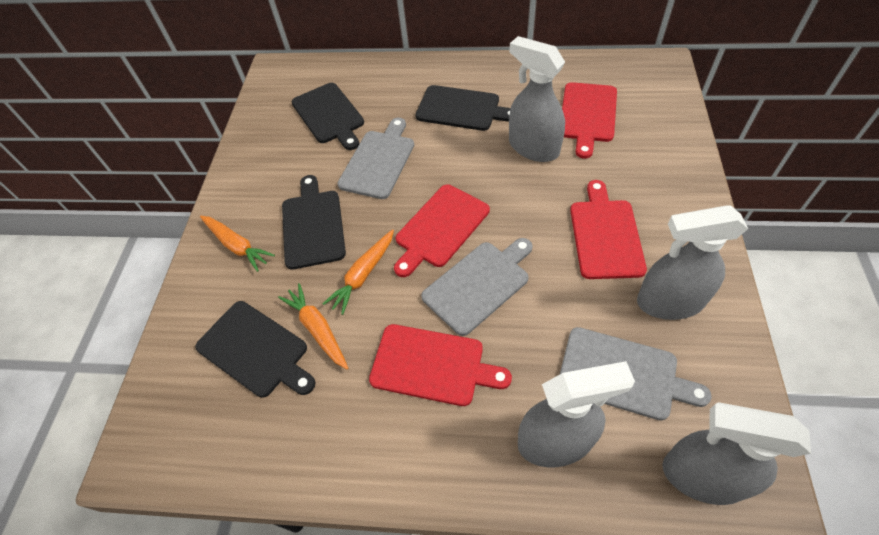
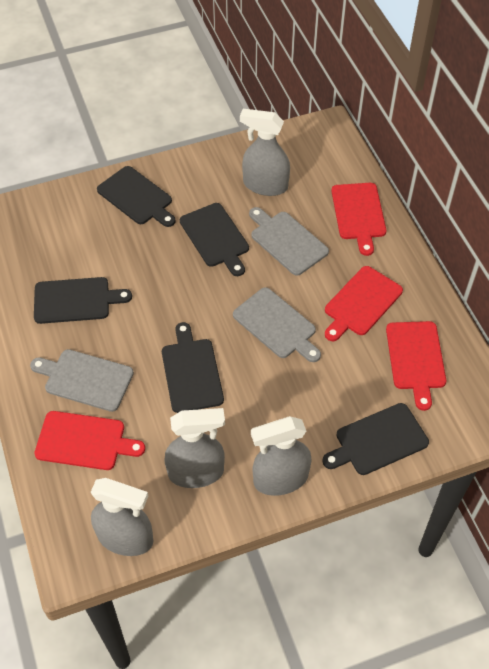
black cutting board: [195,301,316,398] [282,175,346,270] [292,83,364,150] [416,85,511,131] = 4 -> [34,277,132,324] [97,166,176,227] [162,322,224,413] [180,203,249,276] [322,403,429,475] = 5
orange carrot: [200,216,275,272] [278,283,348,369] [323,229,394,315] = 3 -> none = 0

